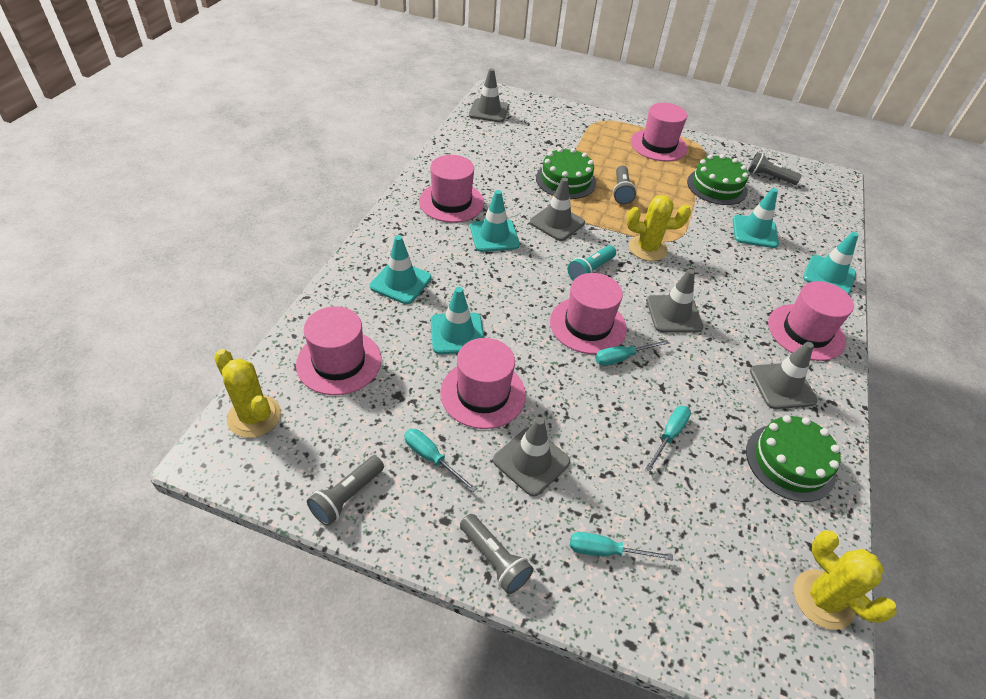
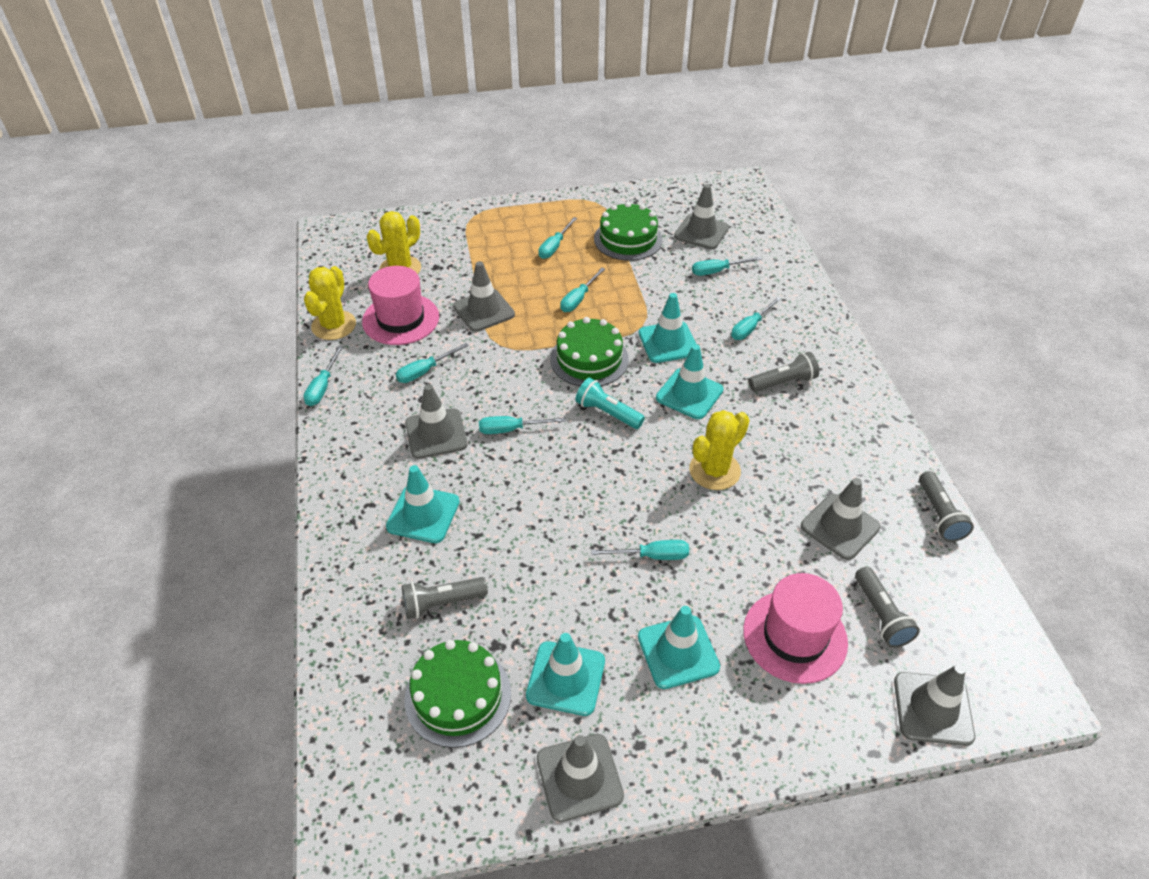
grey traffic cone: [469,68,509,122] [493,417,570,496] [530,178,585,241] [647,269,703,332] [750,342,817,409] = 5 -> [405,384,468,459] [453,261,515,332] [537,734,624,822] [674,184,729,250] [801,478,881,560] [894,664,975,746] = 6
pink hat: [296,306,381,395] [419,155,484,223] [440,338,526,429] [550,273,627,354] [631,103,688,162] [768,281,854,361] = 6 -> [362,266,439,345] [743,573,848,684] = 2
turquoise screwdriver: [404,429,477,492] [570,532,673,561] [595,340,669,366] [645,406,691,472] = 4 -> [304,346,343,406] [396,343,469,383] [479,416,566,434] [538,217,577,259] [560,267,605,312] [591,540,689,560] [692,257,762,276] [731,297,781,340] = 8

